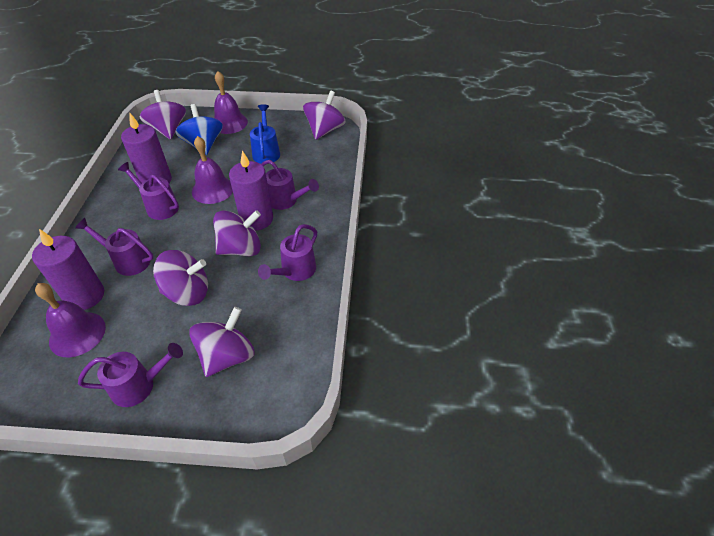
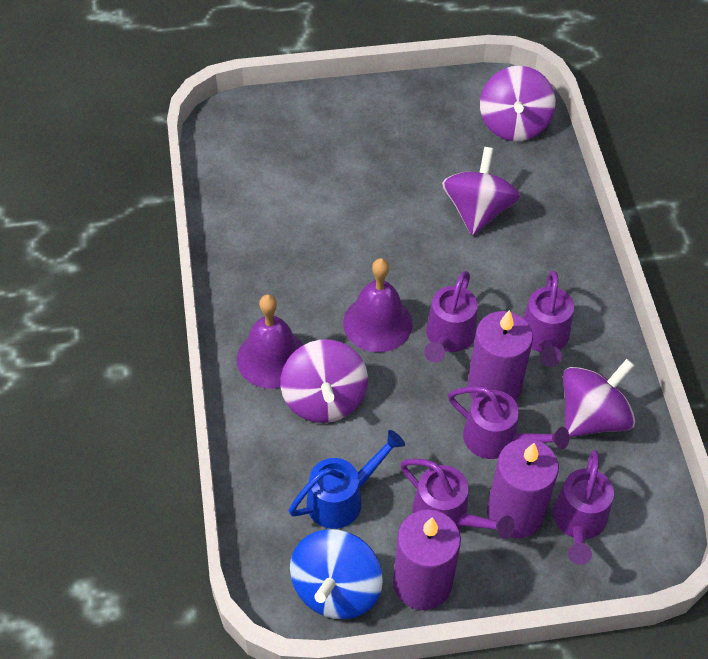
purple bell: [35,283,106,357] [192,136,233,204] [214,71,248,134] = 3 -> [237,294,304,389] [343,258,413,352] = 2
purple spinning top: [140,90,186,140] [153,250,208,306] [189,307,255,377] [213,210,261,256] [303,91,346,140] = 5 -> [280,340,368,423] [442,147,520,236] [480,66,555,141] [563,359,636,437] = 4

